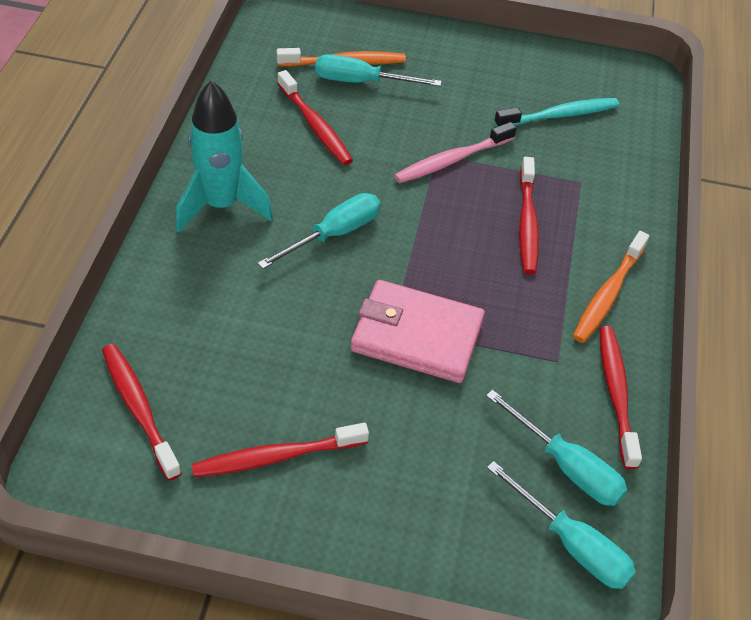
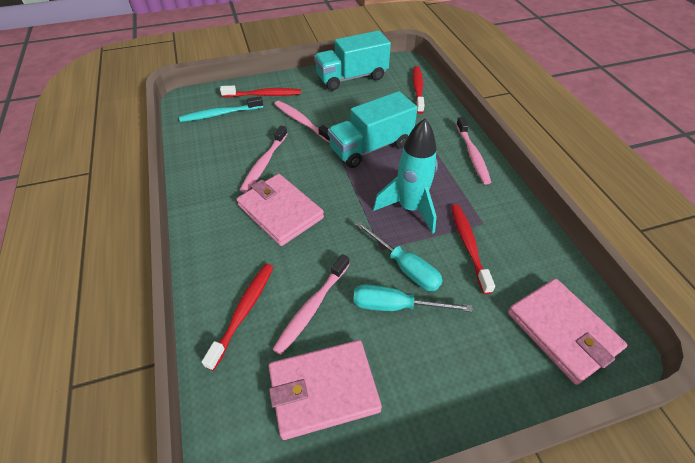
orange toothbrush: [277,48,406,67] [573,231,650,343] = 2 -> none = 0
pink toothbrush: [394,122,517,183] = 1 -> [240,126,287,193] [273,254,350,355] [274,101,330,143] [456,117,491,185] = 4
pink wallet: [351,280,485,383] = 1 -> [237,174,324,246] [268,340,382,440] [508,278,627,385] = 3
red toothbrush: [102,344,182,481] [192,423,369,477] [277,70,353,165] [519,157,539,274] [599,326,642,469] = 5 -> [202,264,273,371] [220,86,301,97] [413,66,425,114] [451,204,495,294] = 4
turquoise screwdriver: [258,193,380,269] [315,54,442,86] [486,390,627,506] [487,461,636,589] = 4 -> [353,285,473,312] [356,221,443,291] = 2
turquoise truck: none = 0 -> [314,30,391,91] [328,91,417,168] = 2

